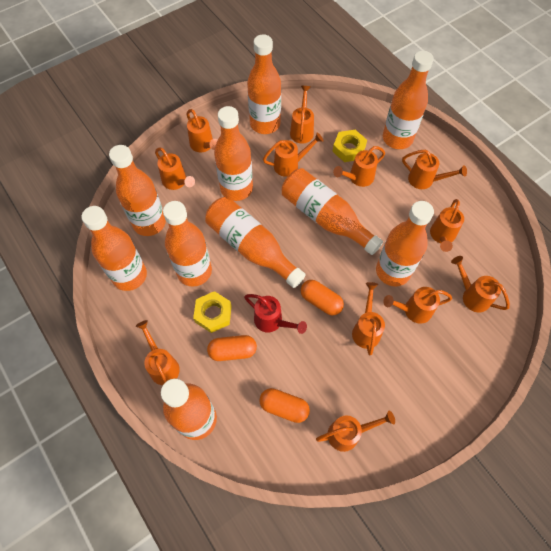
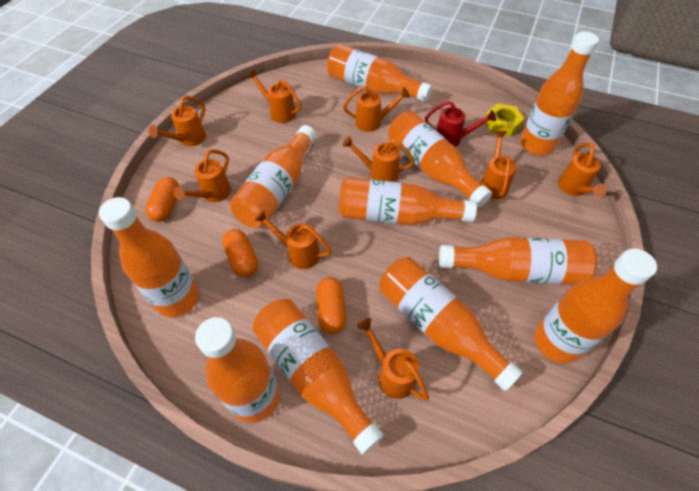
orange bottle: [82,206,147,291] [109,145,166,236] [161,379,217,440] [163,201,212,287] [205,197,306,288] [214,106,253,201] [247,35,281,134] [282,168,383,255] [376,201,434,286] [383,51,434,149] = 10 -> [99,197,199,317] [195,317,280,423] [230,125,316,228] [252,299,384,455] [327,44,432,102] [339,177,477,225] [379,257,523,391] [388,111,492,207] [439,237,597,285] [520,31,599,155] [534,248,657,364] = 11
orange watering can: [136,320,180,385] [155,148,195,190] [186,109,217,152] [263,132,323,177] [290,86,314,144] [316,411,395,452] [333,146,385,187] [352,282,385,356] [383,287,452,324] [402,150,467,189] [430,199,464,252] [451,256,510,313] = 12 -> [149,96,206,146] [174,149,231,202] [247,69,301,123] [255,210,331,269] [342,136,415,182] [343,86,410,132] [357,318,429,401] [480,131,517,199] [558,142,607,197] = 9
yellow nut: [193,291,232,333] [333,130,367,162] = 2 -> [485,103,525,137] = 1

